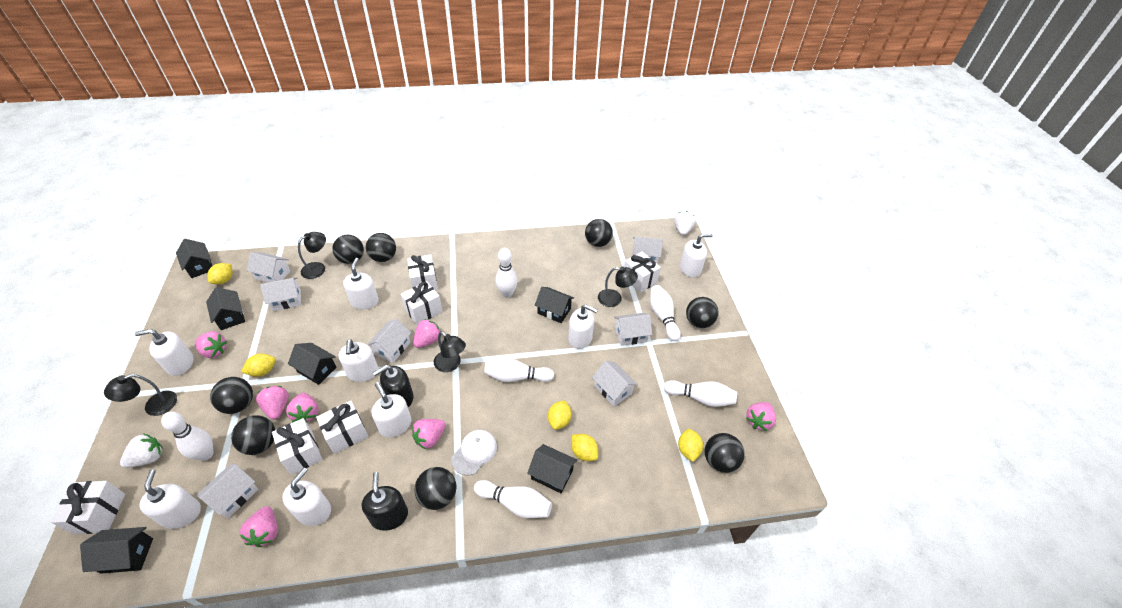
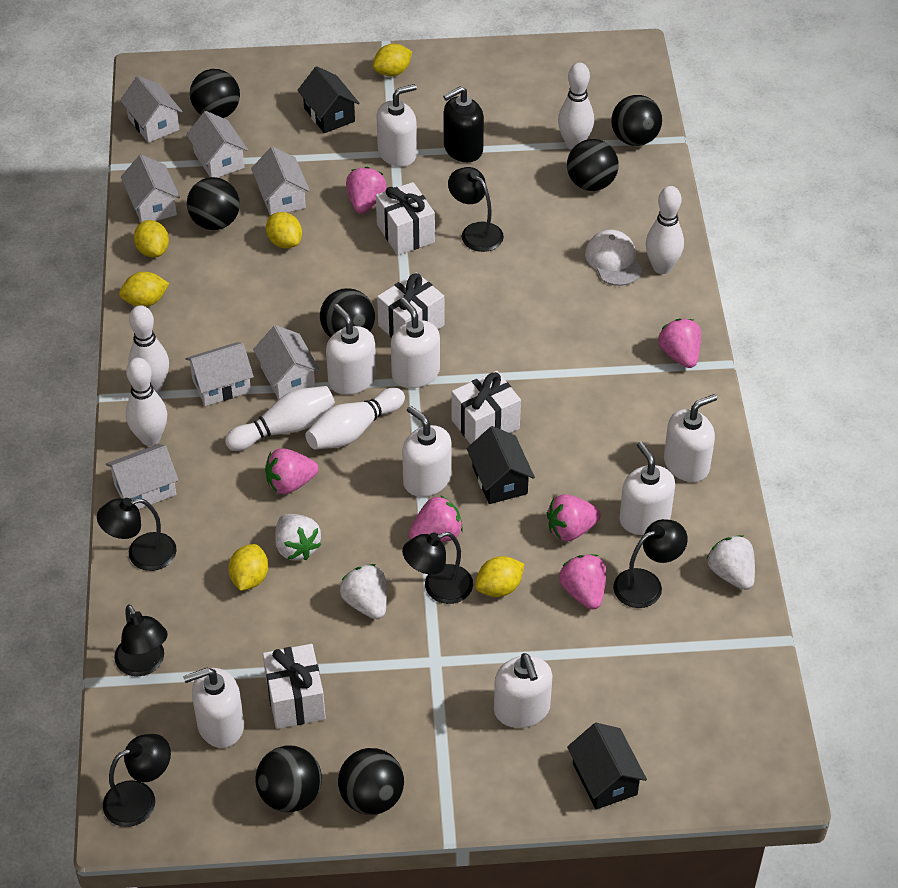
black ball: [210,377,253,414] [231,415,275,455] [332,235,364,264] [366,233,396,262] [414,467,456,510] [585,219,613,247] [686,297,719,328] [705,433,745,473] = 8 -> [187,177,240,230] [190,69,240,118] [255,746,322,812] [320,288,375,338] [338,748,404,815] [567,139,619,191] [611,95,662,146] = 7
black house: [80,527,153,574] [176,239,212,278] [206,287,245,330] [288,343,337,385] [527,444,577,493] [535,287,574,323] = 6 -> [297,66,360,133] [467,426,535,504] [567,723,647,810] = 3
black lamp: [104,374,177,416] [298,232,326,279] [434,332,466,372] [598,266,638,307] = 4 -> [97,498,177,571] [103,734,171,827] [114,604,168,676] [402,532,473,604] [448,167,504,252] [613,519,688,608] = 6
black soap dispenser: [362,472,408,531] [373,365,414,407] = 2 -> [443,86,484,162] = 1
pink strawberry: [195,331,227,358] [240,506,278,547] [256,386,289,420] [286,393,318,423] [412,419,446,449] [413,319,441,348] [746,402,776,431] = 7 -> [265,448,319,494] [346,167,387,214] [409,495,463,542] [547,494,601,541] [559,554,606,610] [658,319,701,368] = 6
white gift: [51,481,125,534] [272,418,322,475] [316,401,368,454] [401,281,443,325] [407,254,438,291] [624,251,661,293] = 6 -> [263,644,326,729] [376,182,435,255] [377,272,444,338] [452,371,521,444] = 4
white strawberry: [120,433,163,468] [674,211,696,235] = 2 -> [275,514,322,560] [340,564,387,619] [707,535,755,590] = 3
yellow lemon: [207,263,233,284] [241,353,276,377] [548,400,572,430] [571,434,598,461] [678,429,703,462] = 5 -> [119,272,169,307] [134,220,169,257] [228,544,268,591] [266,212,302,248] [373,44,412,76] [475,556,524,597] = 6

